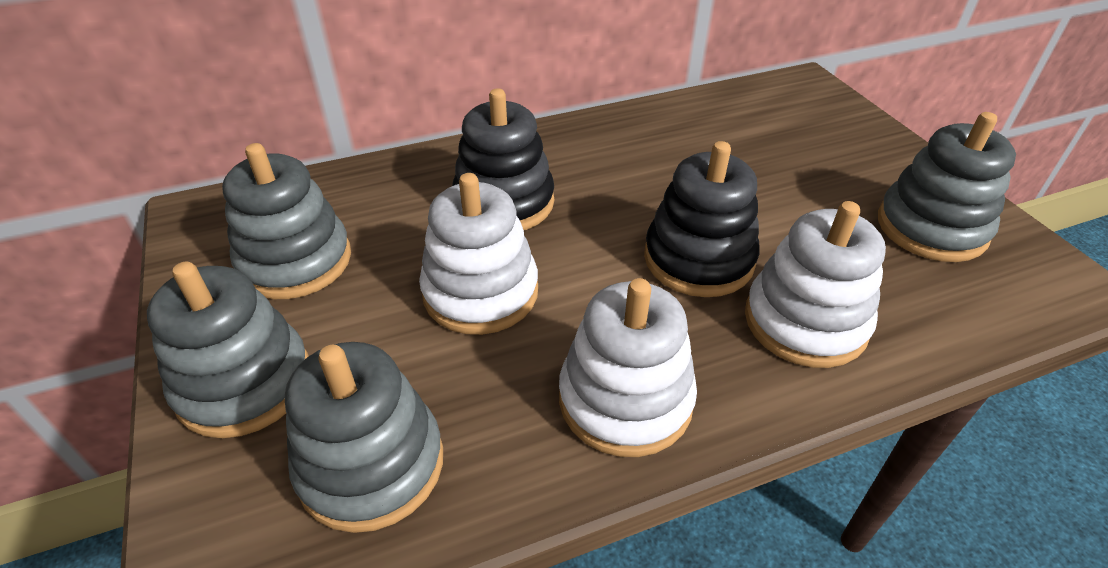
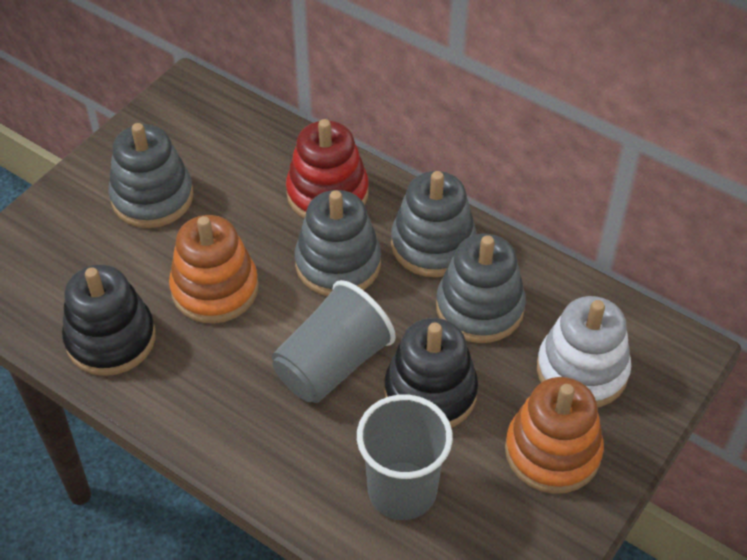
grey cup: none = 0 -> [272,280,396,403] [357,394,453,520] = 2
orange stacking toy: none = 0 -> [169,215,259,324] [505,377,604,494] = 2
red stacking toy: none = 0 -> [286,119,369,218] = 1
white stacking toy: [419,173,538,335] [559,278,697,457] [745,201,886,368] = 3 -> [537,296,631,408] = 1

